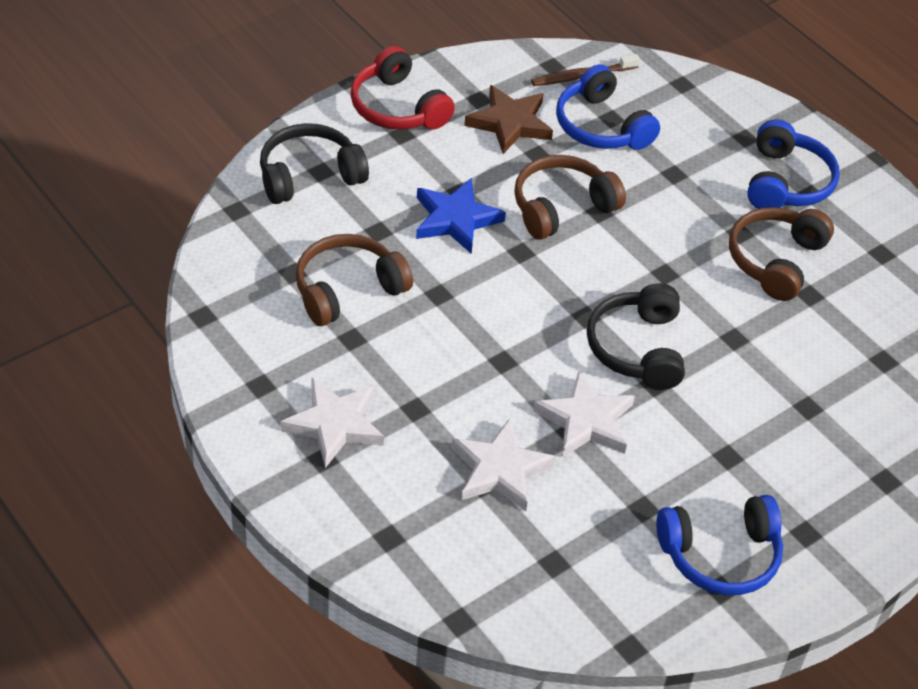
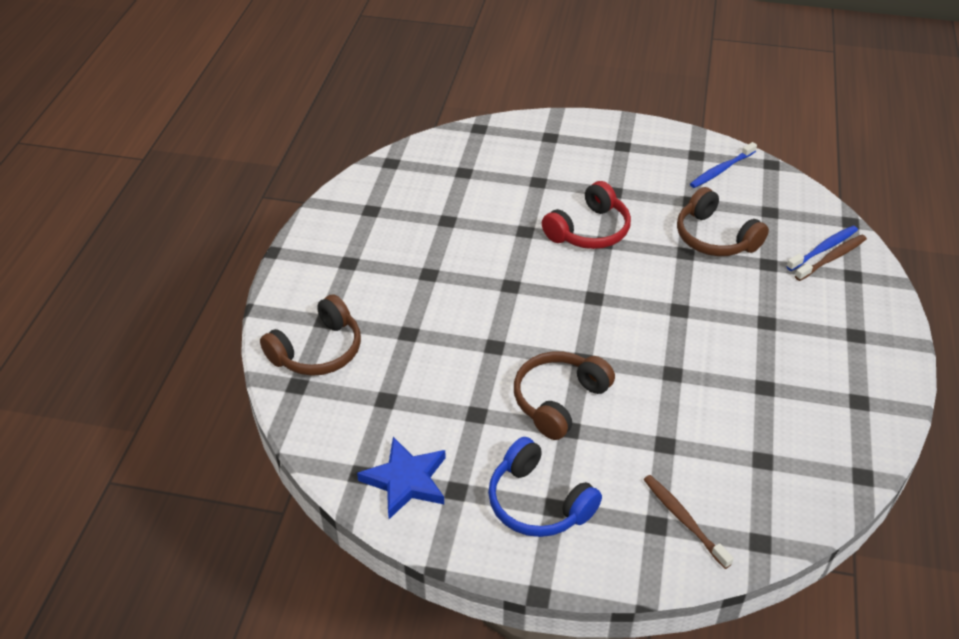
black headphones: [260,123,369,204] [587,283,685,390] = 2 -> none = 0
blue headphones: [556,64,660,150] [656,495,783,595] [747,119,840,209] = 3 -> [488,437,602,537] = 1
blue toothbrush: none = 0 -> [690,142,757,188] [786,226,858,271] = 2
brown star: [464,85,553,154] = 1 -> none = 0
brown toothbrush: [531,54,640,86] = 1 -> [644,475,734,569] [795,235,867,281] = 2
white star: [281,377,384,468] [451,418,556,511] [533,371,635,458] = 3 -> none = 0

